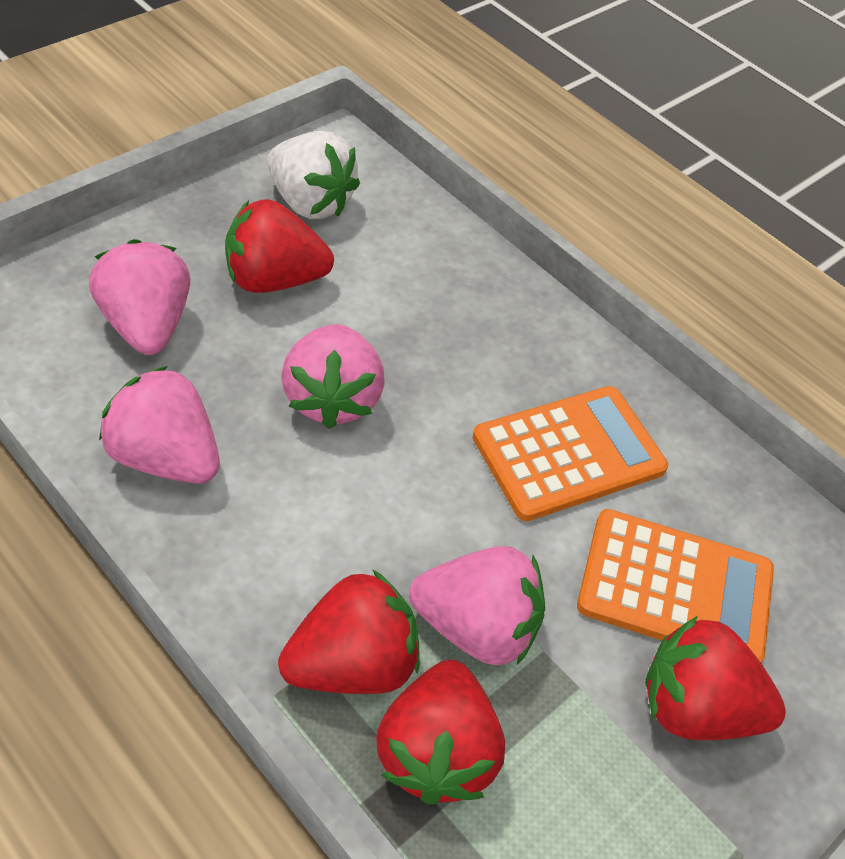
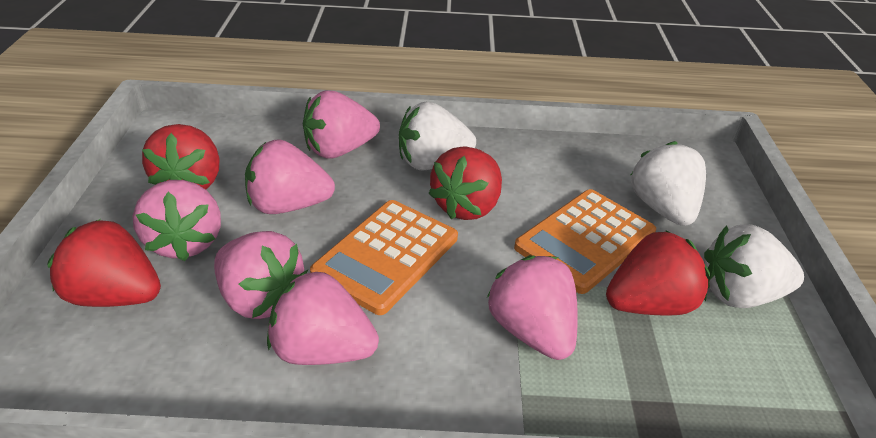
pink strawberry: [89,239,191,355] [99,366,220,484] [281,324,385,429] [409,546,545,665] = 4 -> [133,180,221,261] [214,231,304,319] [245,139,335,214] [267,270,379,365] [303,90,380,159] [487,255,578,360] = 6
white strawberry: [267,131,360,219] = 1 -> [399,102,476,171] [631,141,706,226] [704,224,804,308] = 3

